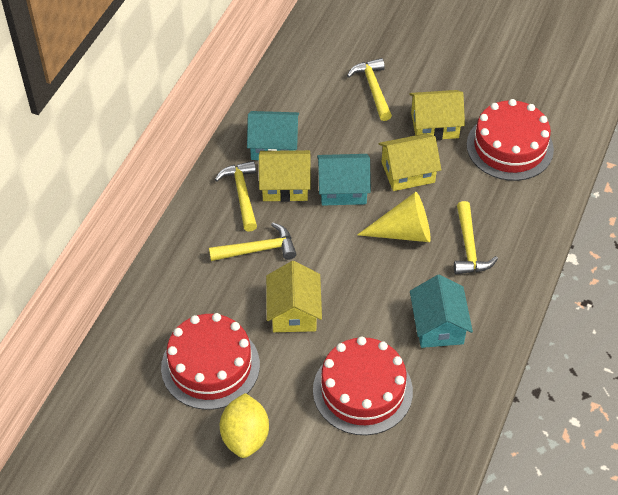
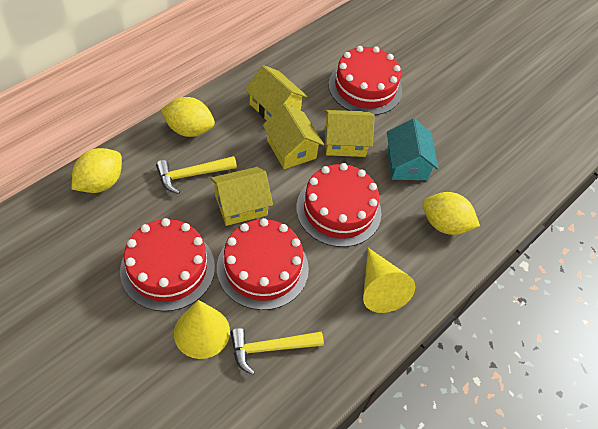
red cake: [161,313,260,410] [313,336,413,435] [467,99,554,181] = 3 -> [120,218,215,311] [217,218,309,310] [296,163,382,247] [329,46,402,115] = 4
turquoise house: [247,111,299,160] [317,154,371,206] [410,275,473,348] = 3 -> [387,118,438,180] = 1
yellow cone: [357,192,431,242] = 1 -> [174,300,230,359] [363,248,415,313] = 2
yellow hammer: [209,222,296,261] [215,161,257,232] [347,58,392,121] [454,201,498,274] = 4 -> [156,156,237,194] [230,328,324,375] = 2
yellow lemon: [220,393,269,458] = 1 -> [72,148,122,193] [161,97,215,137] [423,192,480,235] = 3

